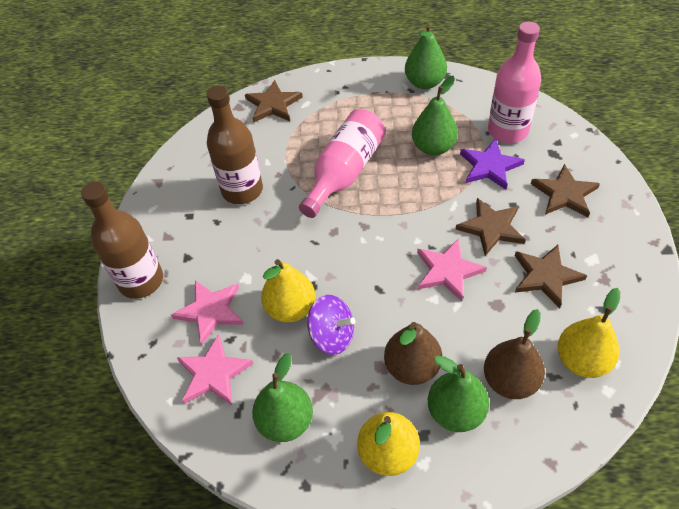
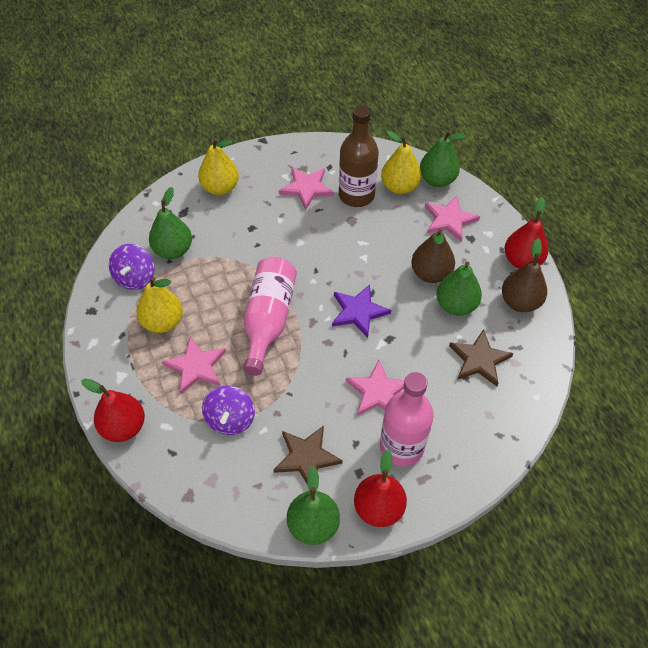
brown bottle: [81,182,163,299] [207,86,263,204] = 2 -> [339,105,379,207] = 1
brown star: [245,80,303,122] [456,198,526,256] [515,245,587,308] [531,164,600,217] = 4 -> [274,426,343,483] [449,329,513,386] = 2
pink star: [171,280,244,345] [177,334,253,405] [417,238,487,302] = 3 -> [162,336,226,394] [279,167,334,210] [346,360,405,416] [425,196,480,242] = 4
purple spinning top: [307,295,355,355] = 1 -> [109,244,154,290] [202,386,255,435] = 2
red pear: none = 0 -> [81,379,145,442] [354,450,407,527] [504,197,549,268] = 3

